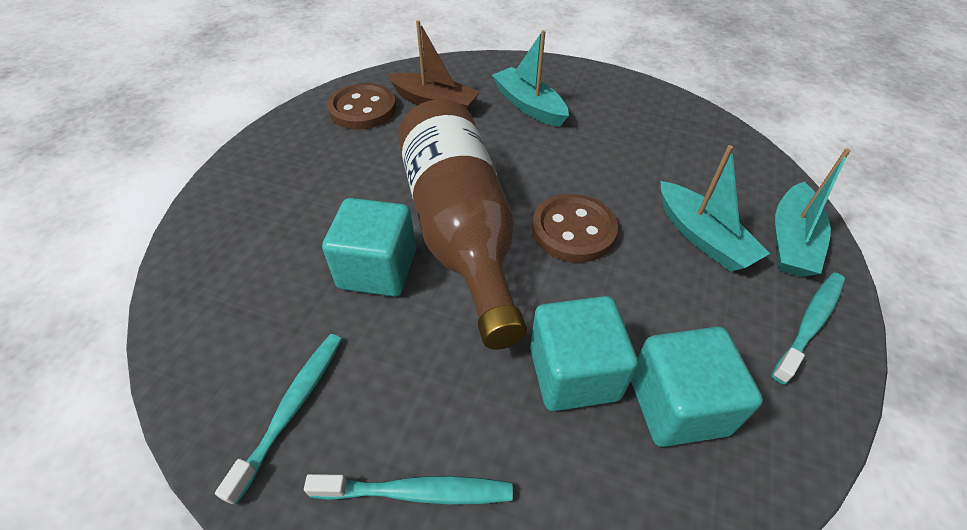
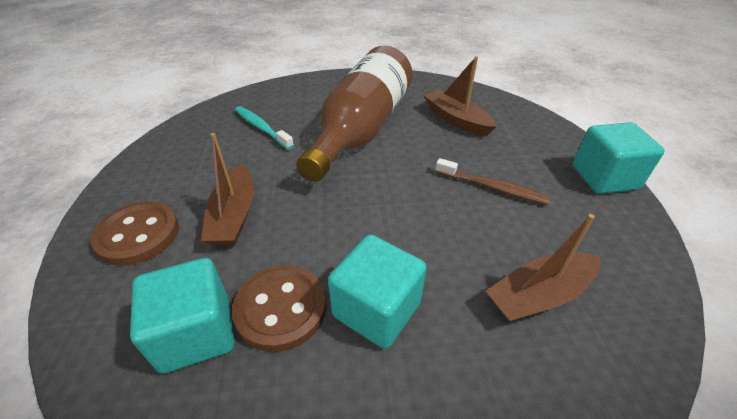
brown boat: [387,20,480,110] = 1 -> [201,133,254,246] [424,56,497,137] [486,214,601,322] = 3
brown toothbrush: none = 0 -> [435,158,551,205] = 1
turquoise boat: [492,30,569,127] [660,145,770,271] [775,148,851,277] = 3 -> none = 0
turquoise toothbrush: [215,334,342,505] [304,474,513,504] [772,273,845,384] = 3 -> [235,106,294,150] = 1

